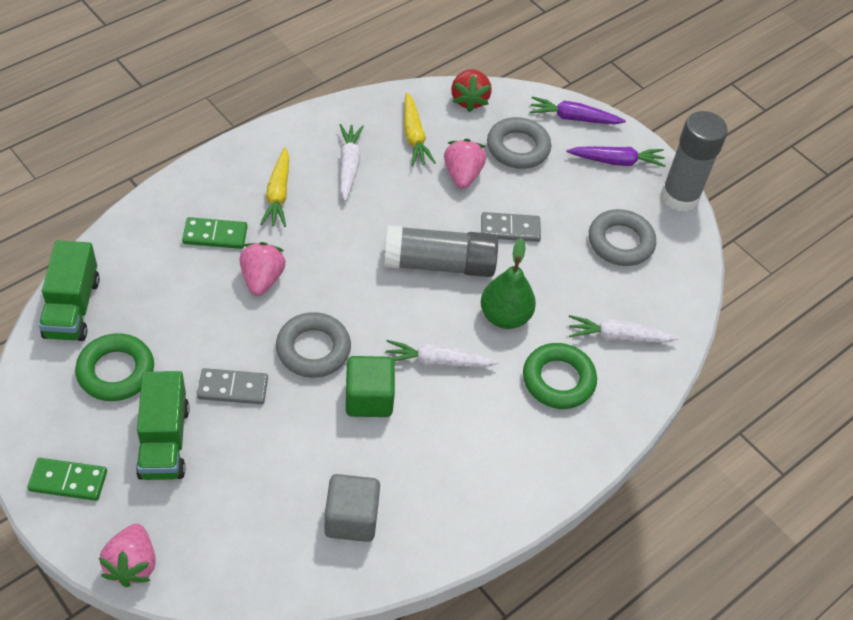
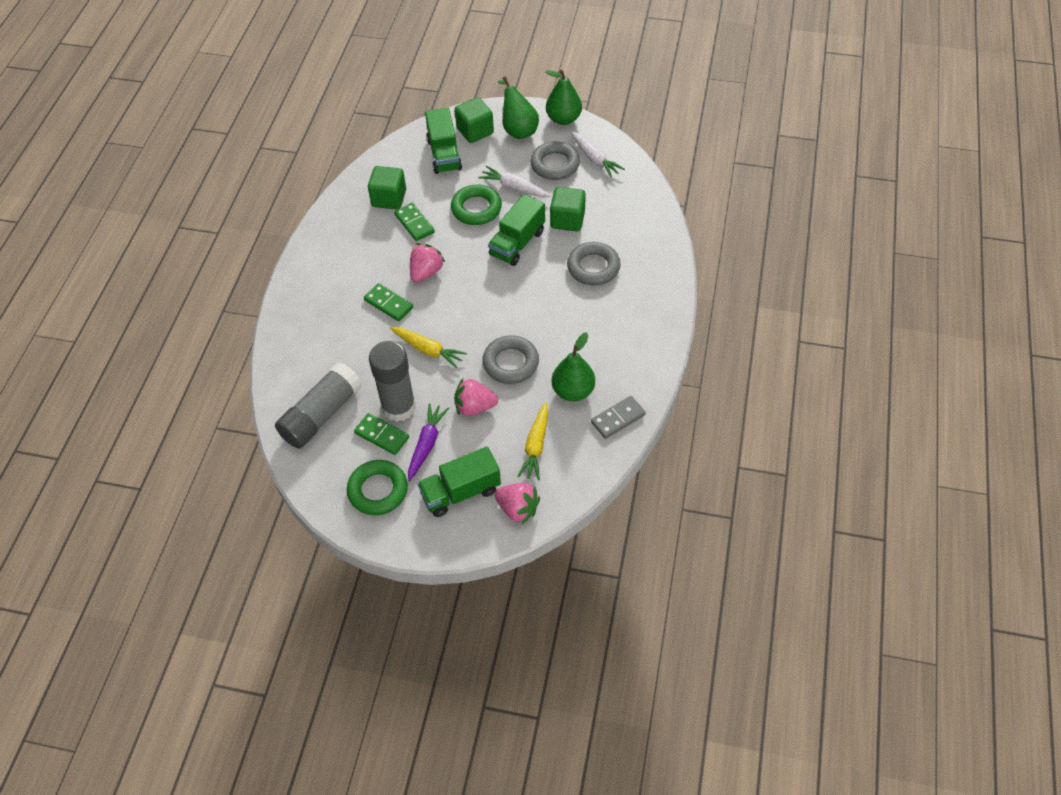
green cube: [346,356,395,417] = 1 -> [368,166,406,209] [455,97,494,143] [550,187,586,231] = 3
green domino: [27,458,107,501] [182,217,247,249] = 2 -> [354,413,409,455] [364,283,413,321] [394,203,435,241] = 3
green pear: [481,238,536,329] = 1 -> [498,77,539,139] [546,70,582,125] [552,332,595,401] = 3
green truck: [39,240,100,341] [136,371,189,480] = 2 -> [417,447,501,517] [425,108,462,174] [488,194,545,266] = 3
grey cube: [324,474,380,542] = 1 -> none = 0
grey domino: [197,368,268,404] [481,212,541,242] = 2 -> [591,396,646,439] = 1
purple carrot: [529,96,626,124] [567,146,666,167] = 2 -> [408,403,449,481] = 1
red strawberry: [451,69,492,112] = 1 -> none = 0
white carrot: [340,124,364,201] [386,340,499,367] [569,315,679,343] = 3 -> [478,166,551,197] [570,131,625,178] = 2

